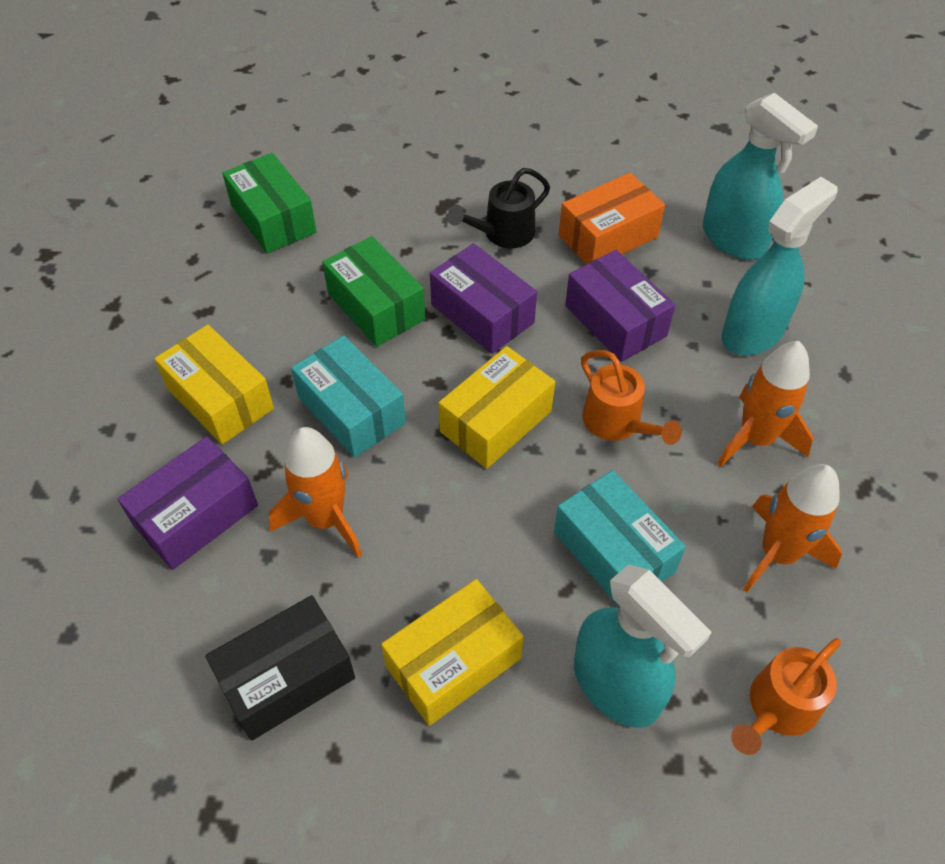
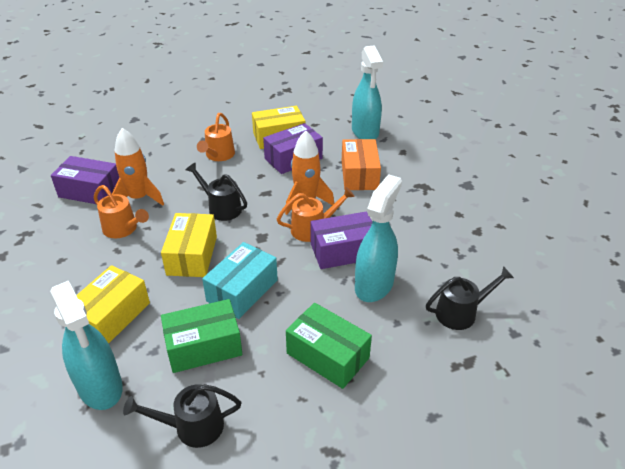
black box: [205,595,355,741] = 1 -> none = 0
black watering can: [448,168,550,248] = 1 -> [123,384,241,448] [186,162,247,221] [426,266,514,330] = 3
orange rocket: [269,427,362,558] [718,341,813,467] [743,464,842,592] = 3 -> [112,128,164,206] [285,131,334,215] = 2
orange watering can: [581,350,682,445] [731,638,841,755] = 2 -> [94,185,149,238] [197,113,235,161] [277,187,355,242] = 3
turquoise box: [291,335,406,458] [554,470,686,607] = 2 -> [202,242,278,319] = 1

